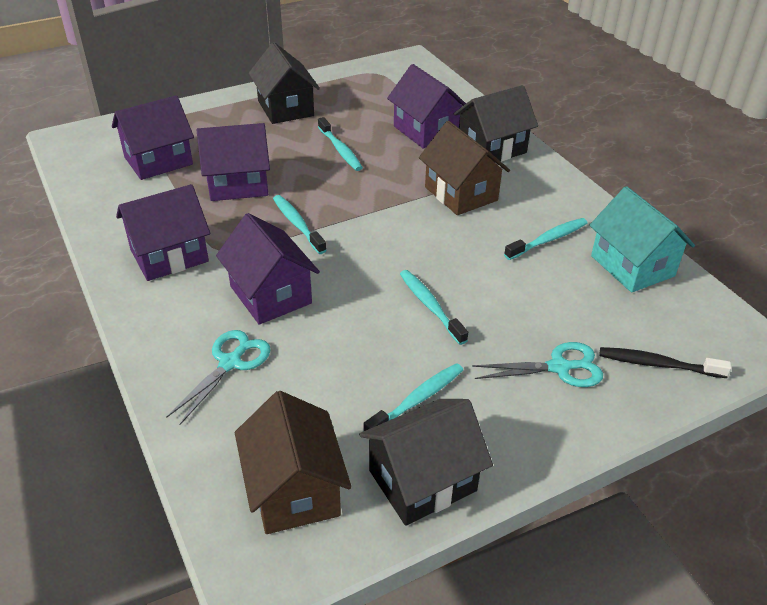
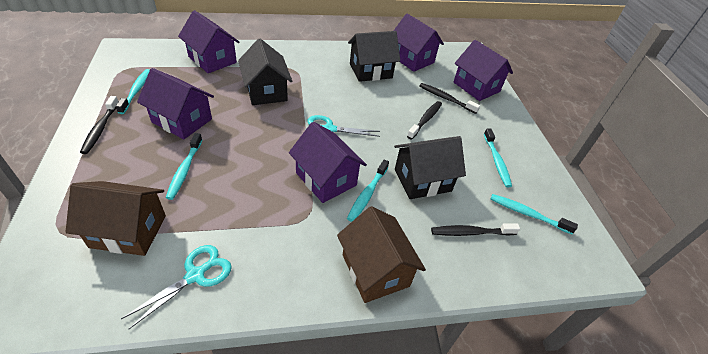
black toothbrush: [599,347,732,378] = 1 -> [80,96,118,154] [407,101,442,139] [419,83,480,114] [431,224,520,236] = 4
turquoise house: [589,186,695,293] = 1 -> none = 0

